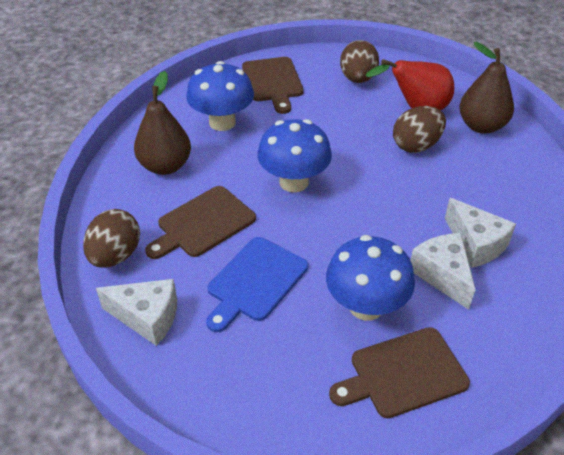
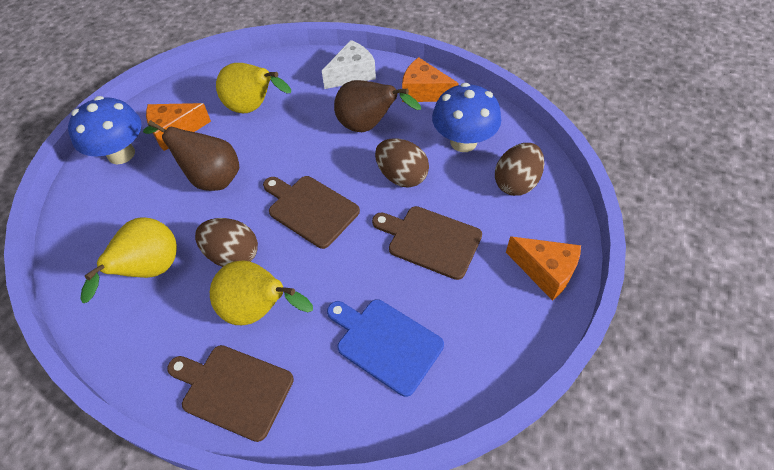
blue mushroom: [186,61,254,131] [257,119,332,192] [326,235,415,321] = 3 -> [68,96,142,164] [432,83,501,152] = 2
orange cheese: none = 0 -> [146,103,211,151] [402,57,459,102] [506,236,581,301] = 3
red pear: [365,59,454,110] = 1 -> none = 0
white cheese: [96,279,177,346] [410,233,476,310] [445,198,516,268] = 3 -> [322,40,376,89] = 1
yellow pear: none = 0 -> [80,217,177,303] [210,260,313,325] [216,63,291,113] = 3

